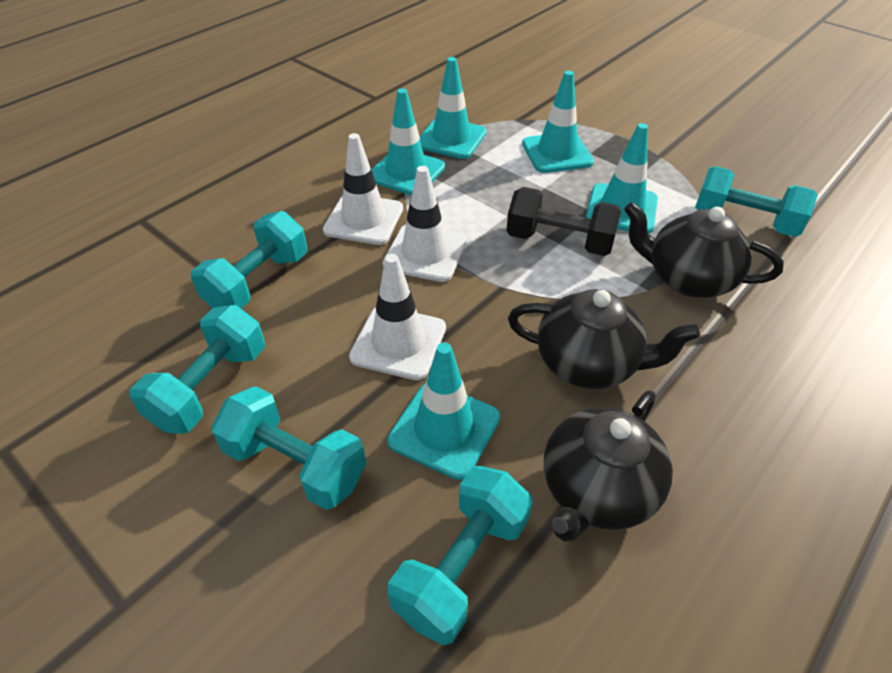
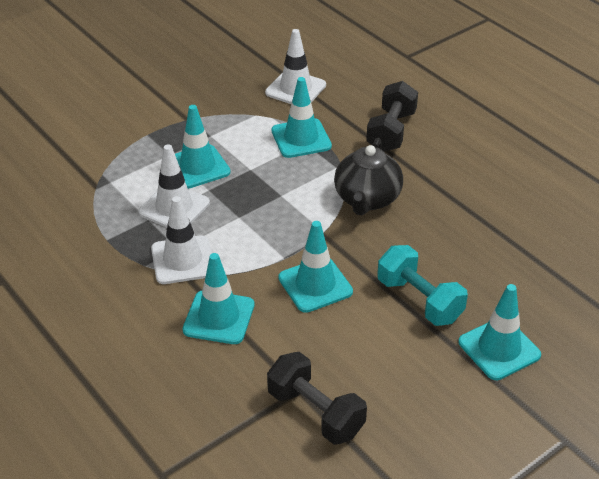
black dumbbell: [506,187,622,256] = 1 -> [267,352,367,445] [366,81,418,152] = 2
black teapot: [508,289,700,389] [544,391,673,541] [624,202,784,298] = 3 -> [334,138,403,215] = 1
turquoise dumbbell: [129,305,265,434] [191,211,307,309] [211,386,366,510] [388,466,533,645] [695,166,818,237] = 5 -> [377,245,468,326] = 1

